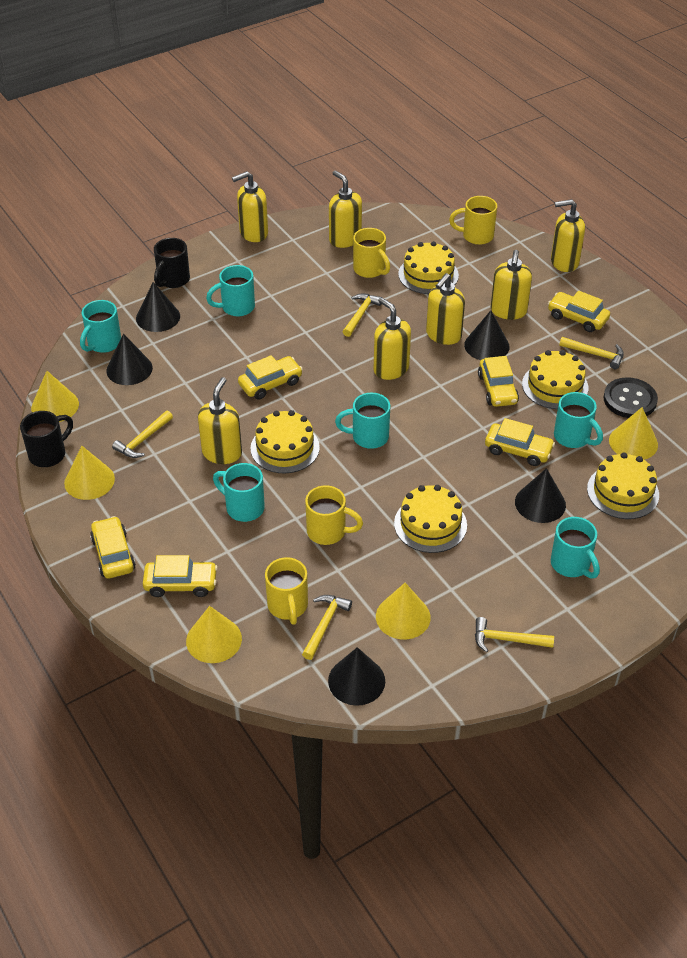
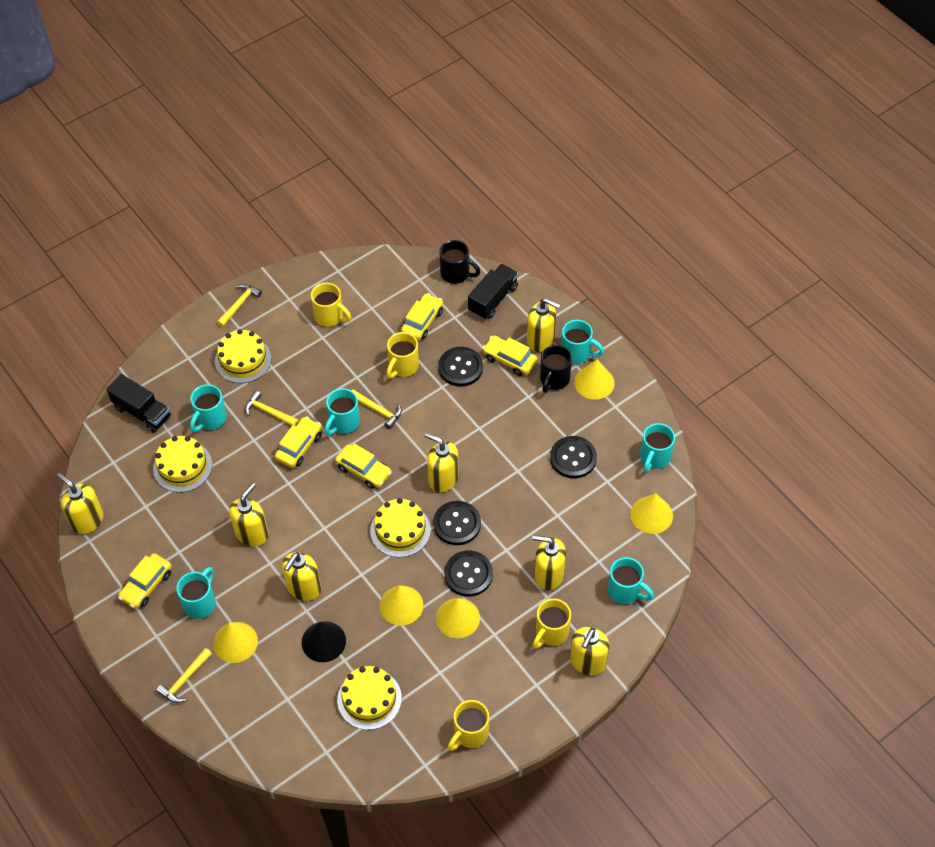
black button: [604,377,658,418] = 1 -> [433,501,481,545] [438,347,483,387] [444,550,493,597] [550,436,597,478] = 4
black cone: [106,334,153,385] [136,282,180,332] [328,647,385,706] [464,310,509,360] [515,468,566,523] = 5 -> [302,621,346,662] = 1
black truck: none = 0 -> [106,374,171,433] [468,264,518,319] = 2
yellow cake: [250,410,320,473] [394,485,467,553] [398,241,459,294] [522,350,588,409] [587,452,659,519] = 5 -> [153,436,212,492] [215,329,271,383] [337,666,402,730] [370,498,431,557] = 4
yellow car: [90,516,136,579] [143,555,218,597] [238,355,303,400] [478,356,519,407] [485,418,555,466] [548,291,610,332] = 6 -> [118,553,172,609] [275,416,322,468] [335,443,392,489] [401,293,443,340] [482,335,537,376] = 5
yellow hammer: [112,411,173,458] [302,595,352,660] [343,293,381,337] [475,617,554,653] [559,337,624,369] = 5 -> [156,648,212,703] [217,284,262,327] [245,391,299,426] [351,390,402,429] = 4

